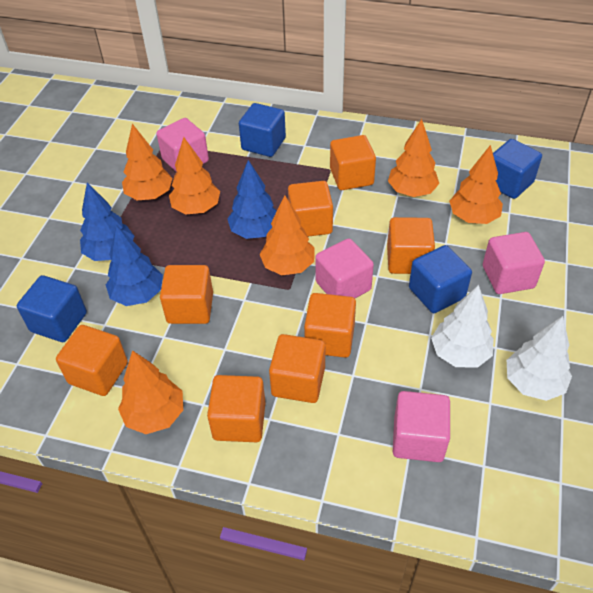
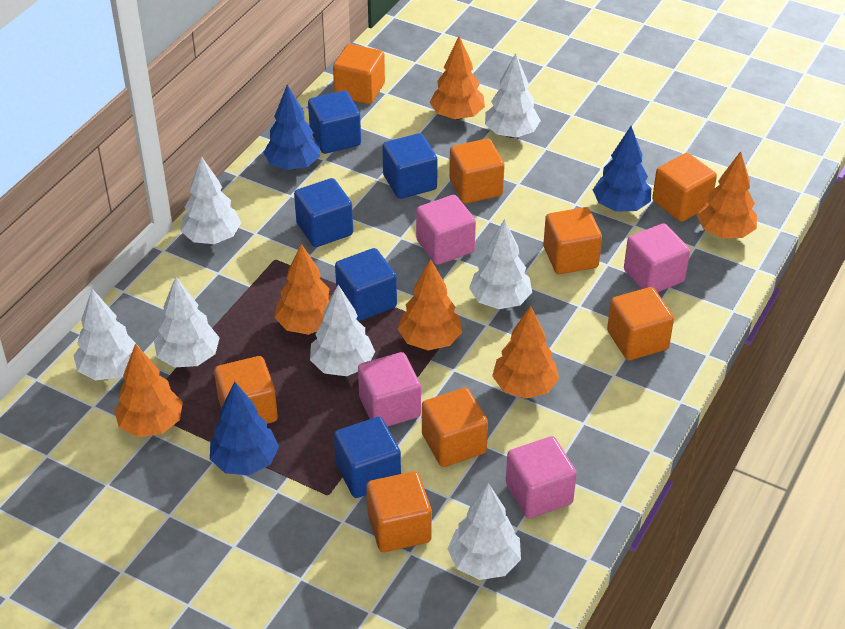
blue cube: [17,275,87,342] [239,103,286,157] [409,245,472,313] [493,139,542,199] = 4 -> [294,178,353,247] [308,91,361,154] [334,417,401,498] [335,248,397,321] [382,133,438,199] = 5
white tree: [431,285,494,367] [507,316,572,401] = 2 -> [73,289,140,380] [154,276,220,368] [181,156,241,244] [310,285,375,376] [448,483,521,580] [469,219,532,309] [485,53,541,138] = 7

